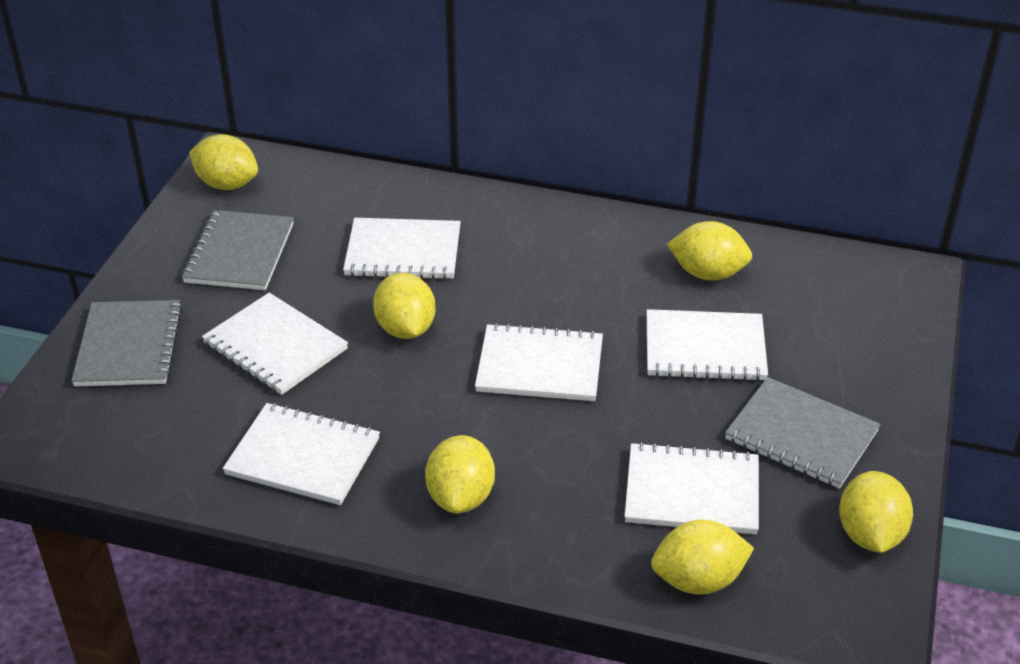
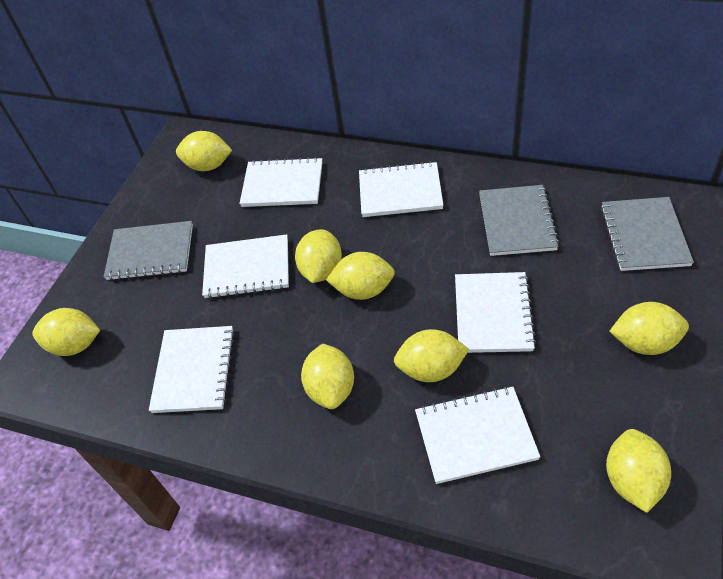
yellow lemon: [189,134,258,190] [373,273,435,339] [425,435,495,513] [651,520,754,595] [667,221,752,281] [839,471,913,553] = 6 -> [32,308,100,356] [176,131,232,171] [295,229,342,283] [301,344,354,409] [326,252,395,300] [394,329,469,382] [606,429,671,513] [609,302,689,355] = 8

